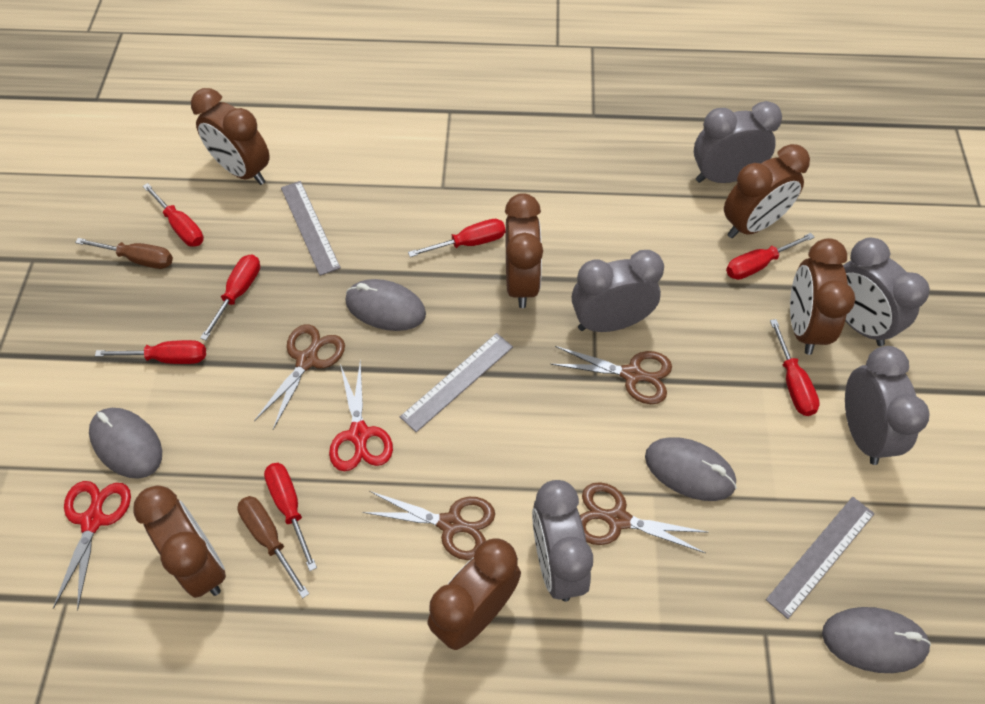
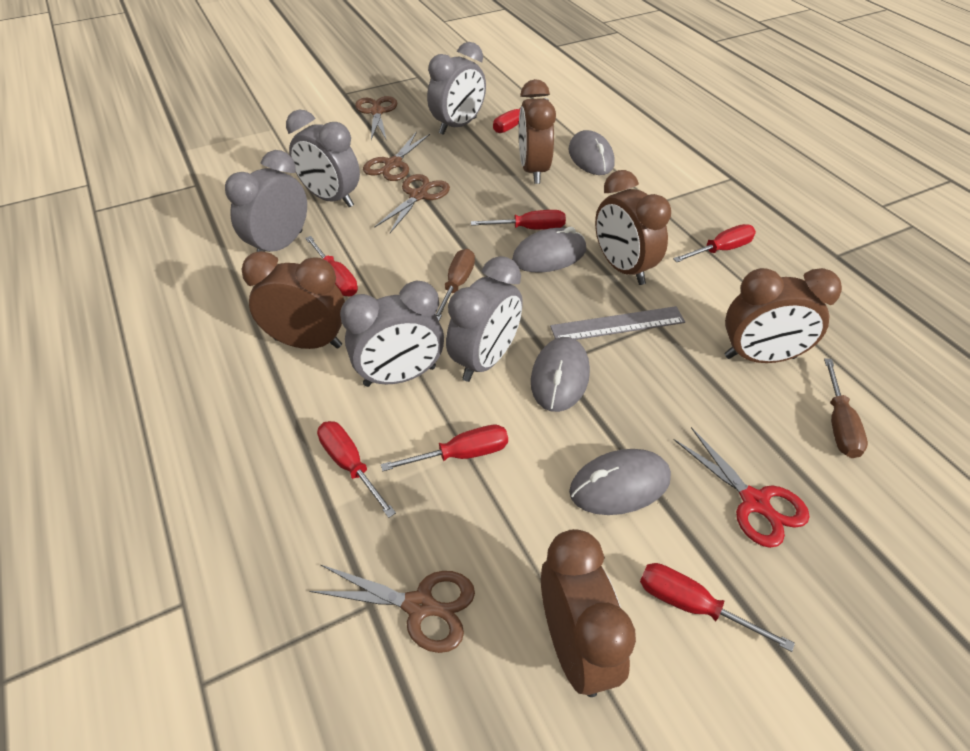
brown clock: [133,485,226,598] [191,88,270,185] [428,539,521,650] [505,193,543,308] [724,144,810,238] [790,238,855,355] = 6 -> [242,251,345,349] [519,79,556,184] [541,529,636,697] [595,170,671,285] [724,268,842,363] = 5
grey ruler: [281,181,341,276] [400,333,513,432] [766,497,875,619] = 3 -> [550,306,685,340] = 1
red scissors: [53,481,131,611] [329,359,393,471] = 2 -> [674,427,810,548] = 1

